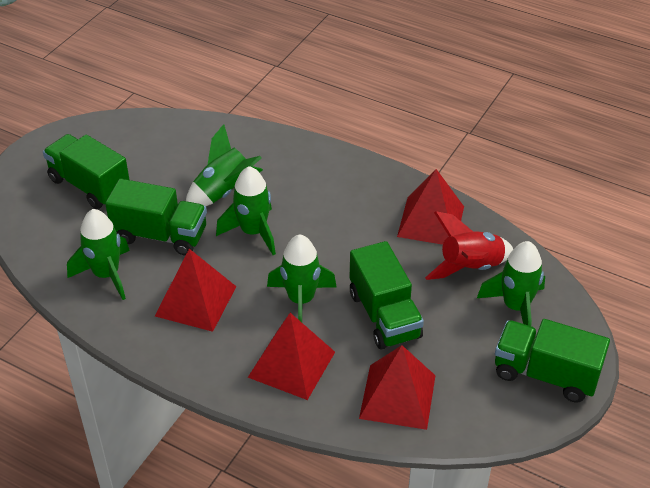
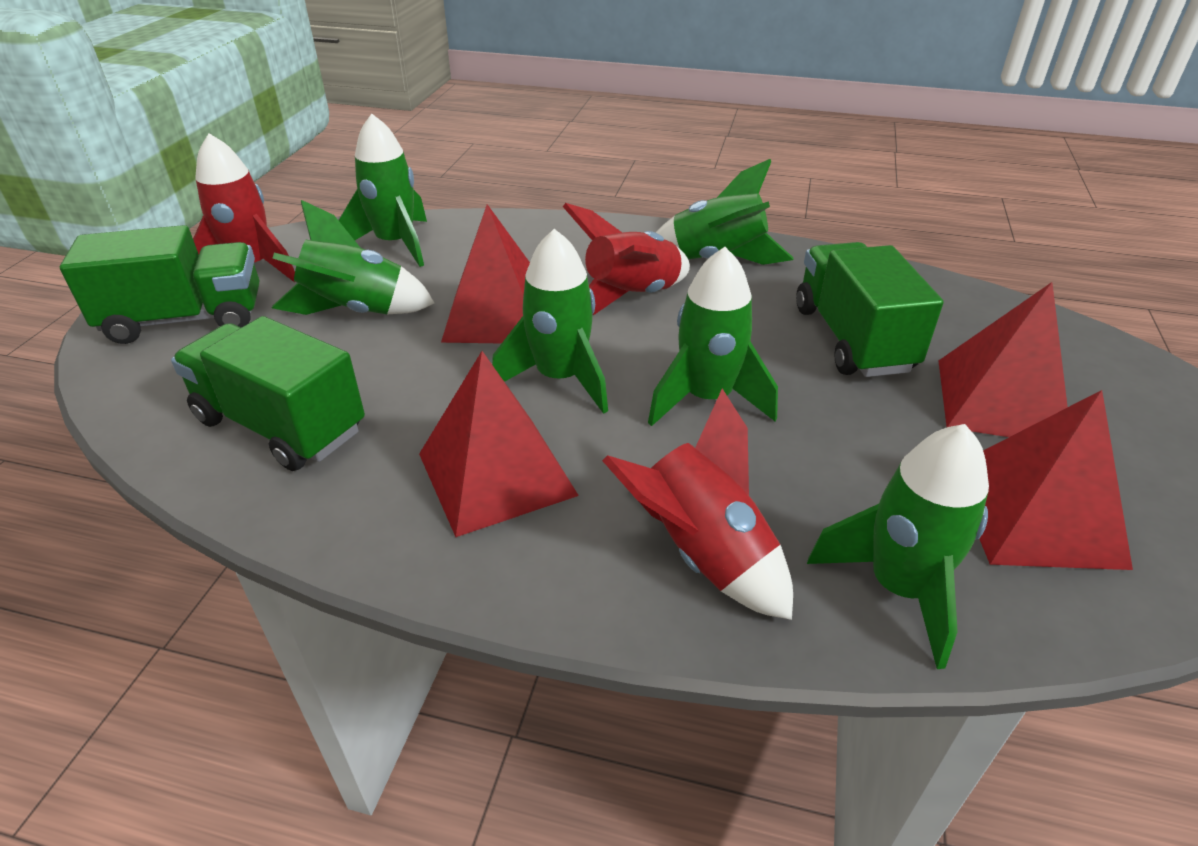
green rocket: [67,209,130,300] [186,124,263,206] [216,166,276,255] [267,234,336,322] [477,241,545,326] = 5 -> [272,200,434,315] [339,114,427,267] [492,229,608,414] [648,247,778,426] [656,159,794,265] [807,424,989,669] = 6
green truck: [43,134,130,209] [105,179,207,255] [349,241,424,349] [495,319,610,403] = 4 -> [60,225,259,344] [171,316,365,471] [796,242,944,377] = 3
red rocket: [425,211,513,280] = 1 -> [193,134,295,282] [562,203,690,315] [602,389,793,620] = 3

